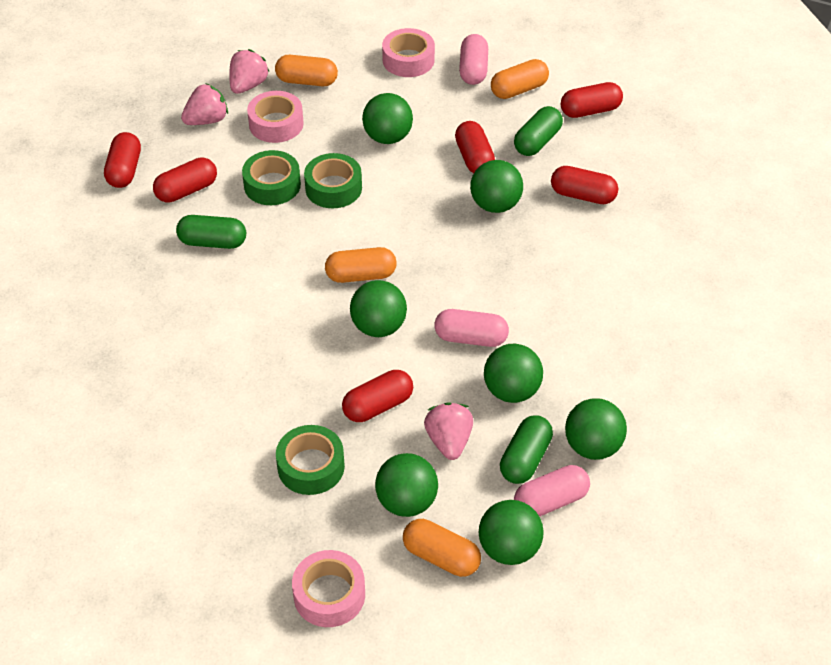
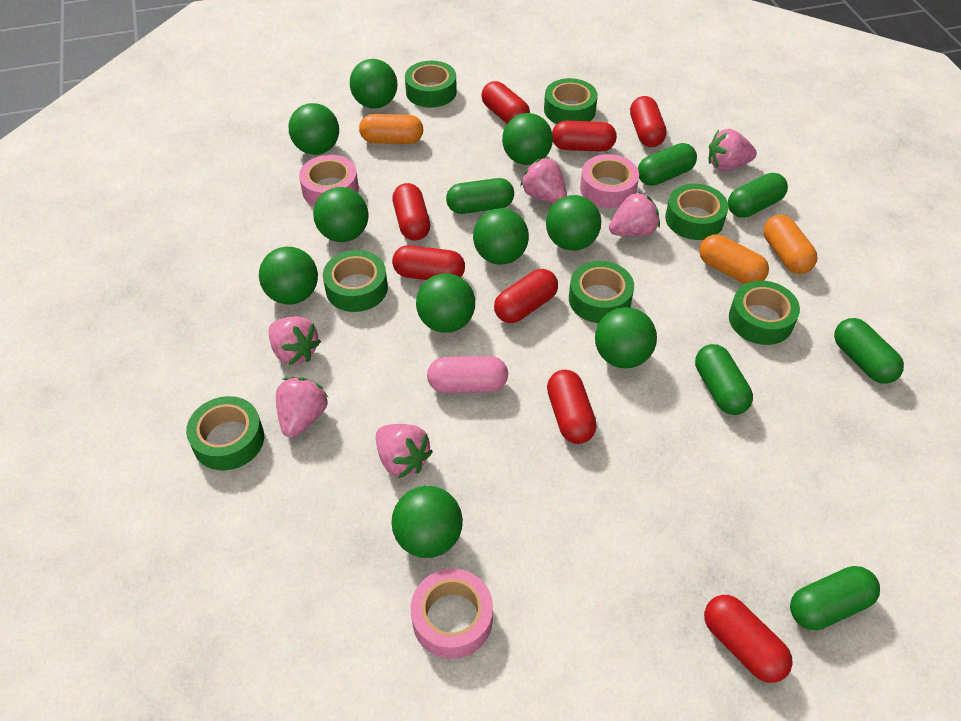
green ball: [350,280,407,337] [362,93,413,144] [375,453,438,517] [470,160,523,213] [479,500,544,565] [484,344,543,403] [565,398,627,460] = 7 -> [259,247,318,305] [289,103,339,155] [313,187,369,242] [350,59,397,108] [392,486,463,558] [416,273,475,333] [473,208,529,265] [502,113,553,165] [546,195,601,251] [595,307,657,369] = 10
green capsule: [176,215,246,249] [500,415,553,484] [514,106,563,156] = 3 -> [446,178,514,214] [638,143,697,186] [695,344,753,415] [728,173,788,218] [790,566,880,630] [834,318,904,383] = 6
green tape: [242,150,301,205] [276,425,345,495] [304,153,362,208] = 3 -> [186,396,264,471] [323,250,388,312] [405,61,457,108] [544,78,598,124] [569,261,634,323] [665,184,728,240] [729,281,800,345] = 7
orange capsule: [275,55,338,86] [325,247,397,283] [403,519,481,577] [491,59,549,99] = 4 -> [359,114,423,144] [699,234,769,284] [763,215,818,274] = 3
pink capsule: [435,309,509,347] [459,34,488,85] [514,465,590,517] = 3 -> [427,356,508,393] = 1
pink strawberry: [181,83,228,125] [229,49,270,94] [424,402,473,460] = 3 -> [269,316,321,365] [276,377,328,438] [376,424,433,478] [520,157,567,203] [609,192,660,236] [709,129,757,171] = 6
red capsule: [104,132,141,188] [153,157,217,203] [342,370,413,422] [455,121,495,173] [551,166,618,204] [561,82,623,118] = 6 -> [392,183,430,241] [392,245,465,280] [481,81,530,124] [494,269,558,323] [547,370,597,444] [552,121,617,152] [630,96,667,147] [704,595,793,683] = 8

